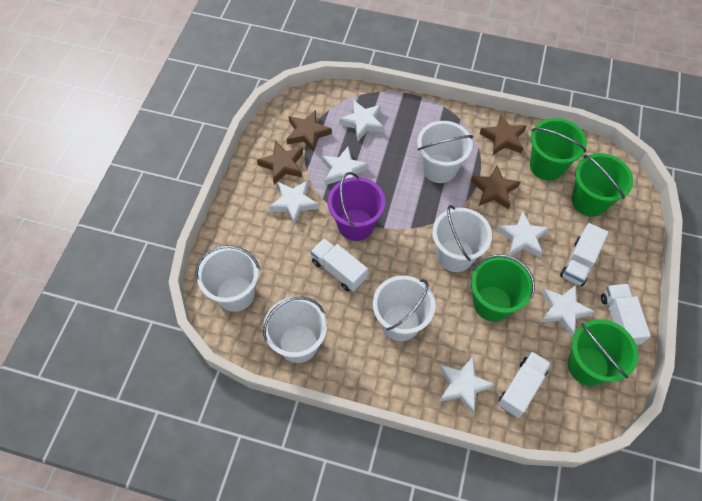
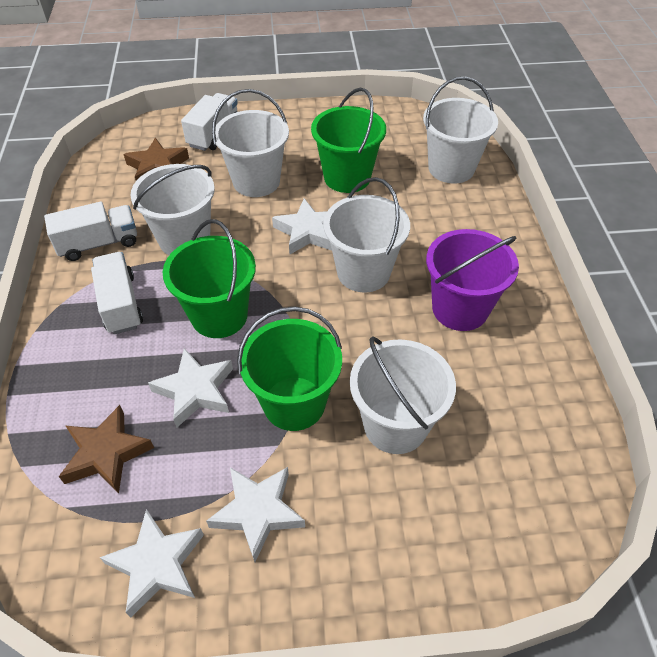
brown star: [257,141,303,185] [287,110,332,152] [471,165,520,210] [480,114,527,155] = 4 -> [59,405,154,494] [123,138,189,181] = 2
green bucket: [471,254,535,322] [530,118,587,180] [568,319,638,386] [572,153,633,217] = 4 -> [163,219,256,338] [237,306,342,431] [311,88,386,193] = 3
white star: [269,180,319,225] [322,147,368,185] [339,101,384,141] [439,357,494,414] [497,211,549,257] [541,284,595,337] = 6 -> [99,509,204,618] [148,348,233,428] [206,467,305,562] [272,199,332,254] = 4
white truck: [311,238,368,292] [498,351,551,418] [560,223,608,286] [601,284,651,345] = 4 -> [44,202,137,261] [91,252,143,334] [181,93,238,151] = 3

